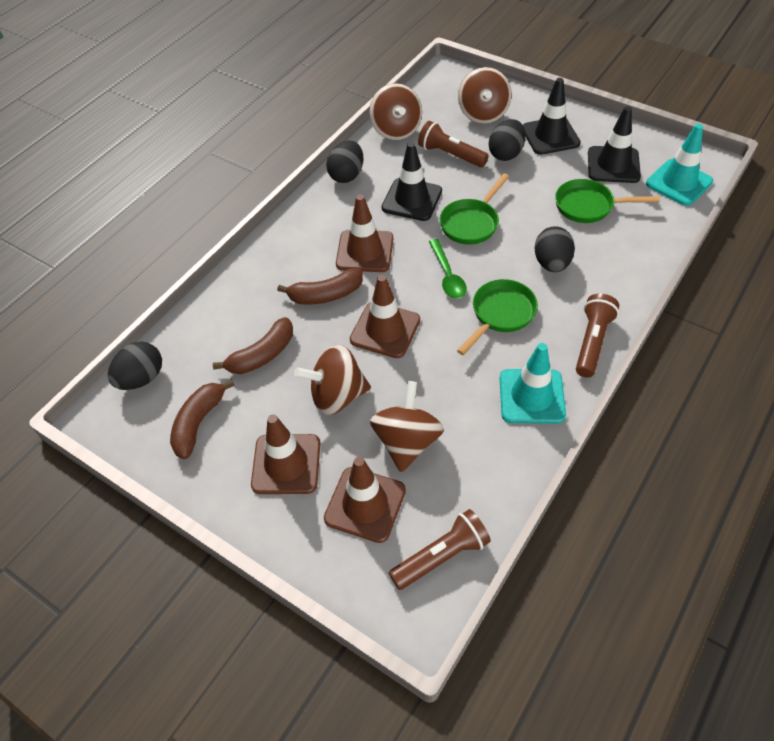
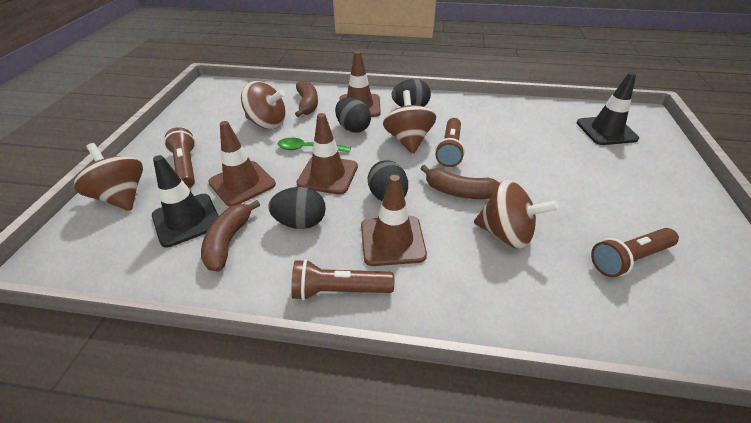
black traffic cone: [382,142,442,221] [523,78,581,155] [588,106,641,183] = 3 -> [152,155,219,248] [577,72,639,145] = 2
brown flashlight: [389,509,491,590] [418,121,489,167] [576,294,619,378] = 3 -> [164,127,195,188] [291,259,394,301] [435,118,465,167] [591,228,679,277] = 4
green pan: [440,174,509,244] [457,279,538,355] [555,179,660,223] = 3 -> none = 0
turquoise traffic cone: [500,343,566,424] [646,124,713,206] = 2 -> none = 0

